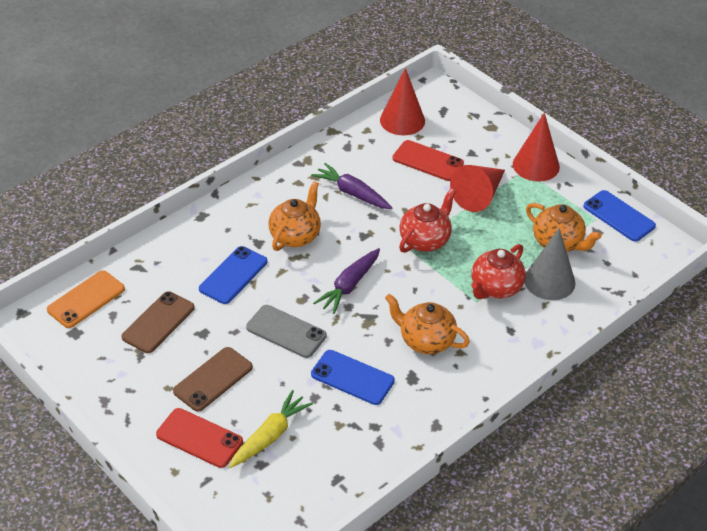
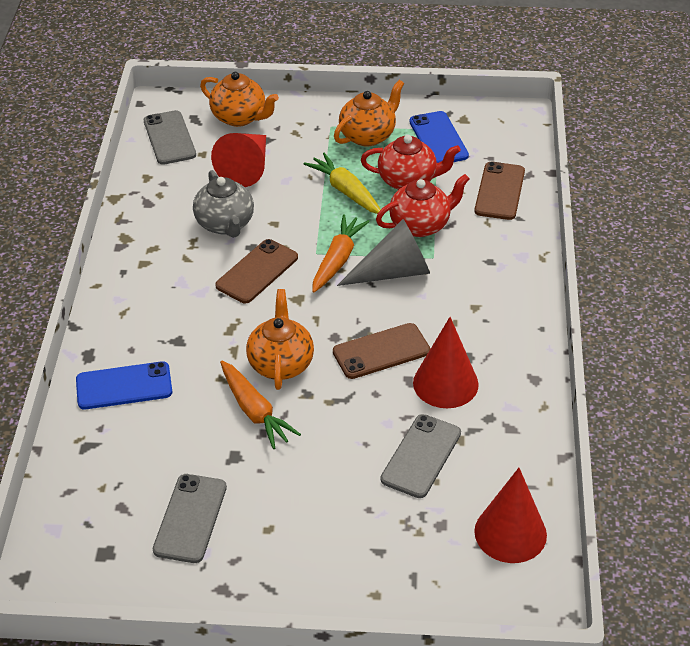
blue phone: [199,246,267,304] [311,350,395,405] [583,190,656,242] = 3 -> [76,361,172,409] [409,111,469,163] = 2
brown phone: [121,291,195,353] [173,347,253,412] = 2 -> [215,239,298,303] [333,323,430,379] [474,161,525,220] = 3
grey phone: [246,305,327,358] = 1 -> [144,110,196,165] [153,474,227,563] [381,414,461,498] = 3
grey teapot: none = 0 -> [193,170,254,238] = 1
orange carrot: none = 0 -> [220,361,301,449] [312,214,370,292] = 2
orange phone: [47,270,125,328] = 1 -> none = 0
purple carrot: [311,163,392,209] [313,248,380,314] = 2 -> none = 0
red phone: [156,408,243,468] [392,140,464,181] = 2 -> none = 0

